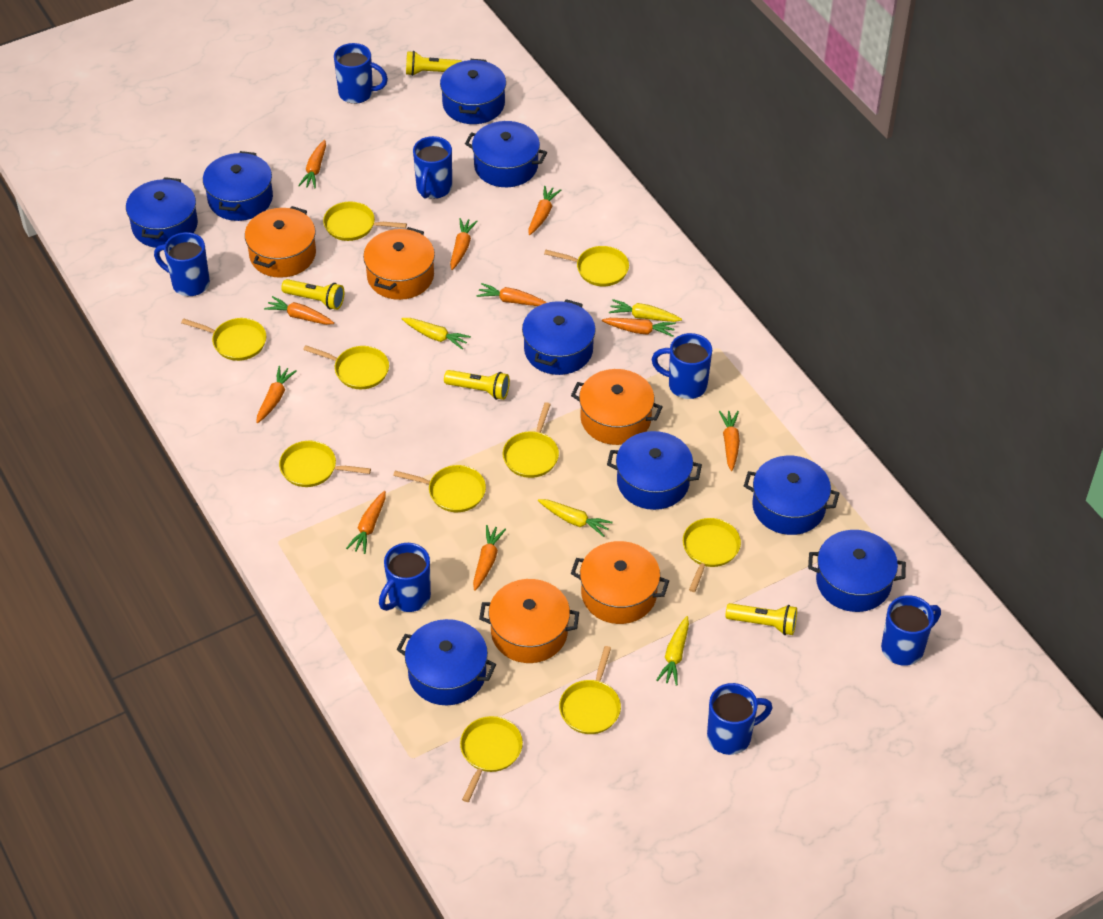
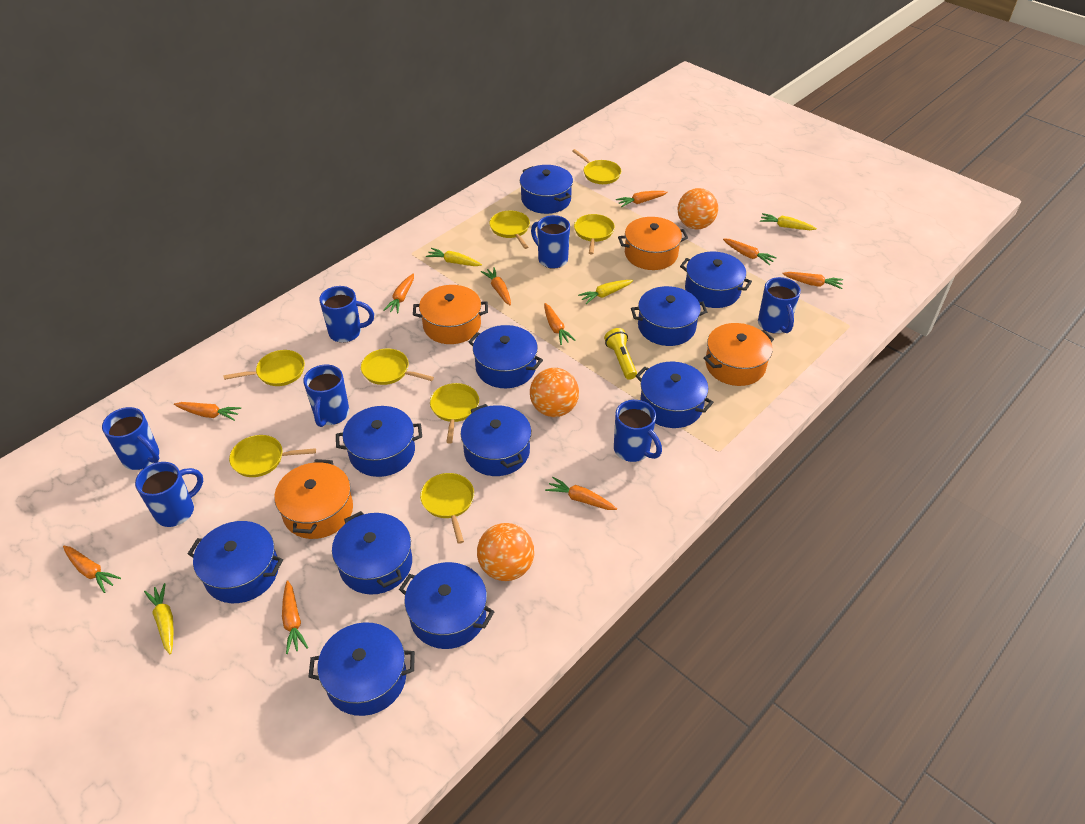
blue pot: [126,177,198,248] [203,151,273,221] [397,619,496,705] [440,59,506,124] [465,121,547,187] [522,299,596,375] [607,431,702,510] [744,456,839,535] [808,530,906,612] = 9 -> [188,521,283,603] [308,622,415,716] [332,511,412,595] [336,406,422,477] [399,562,494,649] [461,404,531,476] [468,325,543,388] [520,165,573,214] [631,286,707,346] [636,362,714,428] [680,252,752,308] = 11
orange ball: none = 0 -> [477,523,534,581] [530,368,579,417] [678,188,718,229] = 3
orange pot: [245,206,316,278] [363,227,435,300] [479,579,579,663] [571,369,663,445] [571,541,669,624] = 5 -> [274,459,353,539] [413,285,488,344] [618,217,688,270] [704,323,774,386] = 4
yellow flashlight: [281,279,344,310] [406,51,462,76] [444,370,510,400] [725,603,797,635] = 4 -> [604,328,637,380] = 1
yellow pan: [181,318,266,361] [279,441,371,487] [303,345,389,389] [323,202,407,241] [393,465,486,512] [460,716,523,802] [503,402,559,478] [544,246,629,286] [559,646,621,734] [683,518,741,592] = 10 -> [223,350,305,386] [229,435,316,477] [361,349,434,385] [420,473,474,544] [430,383,479,444] [489,211,530,249] [572,149,621,184] [574,214,615,254] = 8

